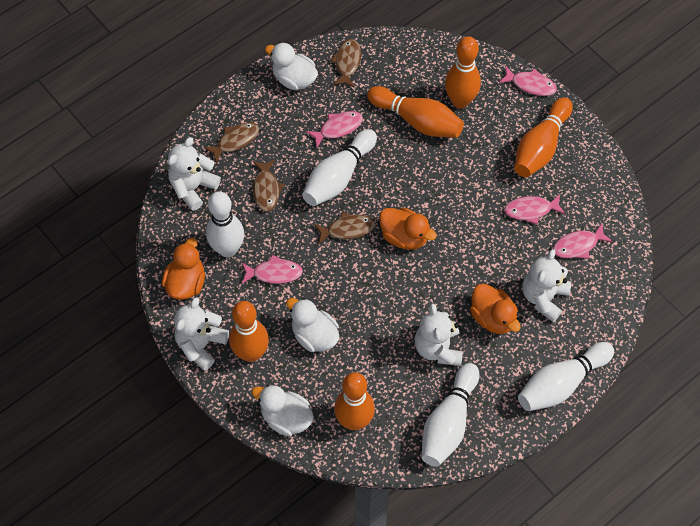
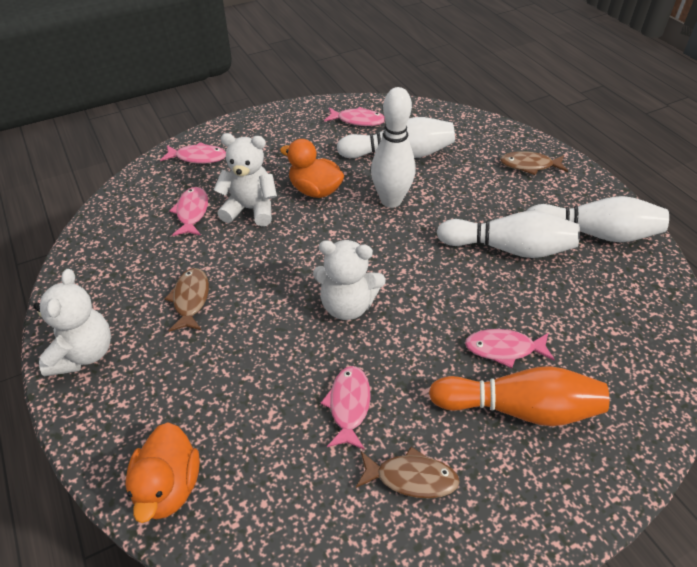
brown fish: [204,122,259,163] [253,160,284,212] [314,212,375,244] [330,39,361,88] = 4 -> [165,268,209,332] [356,447,460,498] [500,151,568,175] = 3
orange bowling pin: [229,301,269,362] [334,372,375,430] [367,86,464,138] [445,36,481,109] [514,97,573,177] = 5 -> [429,366,609,426] = 1
orange duck: [162,238,205,300] [379,208,437,250] [470,284,521,334] = 3 -> [125,422,200,523] [280,139,344,198] = 2
white duck: [251,385,314,436] [265,42,318,90] [286,298,339,352] = 3 -> none = 0
white teddy bear: [168,137,221,211] [174,297,229,371] [415,304,463,366] [523,249,571,322] = 4 -> [34,269,111,377] [214,133,277,226] [313,240,386,320] = 3

